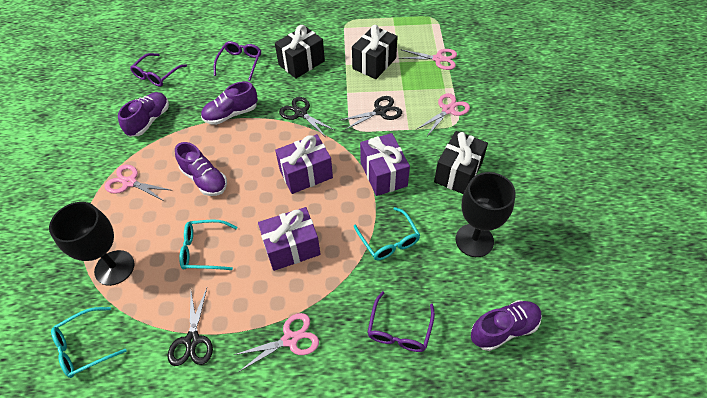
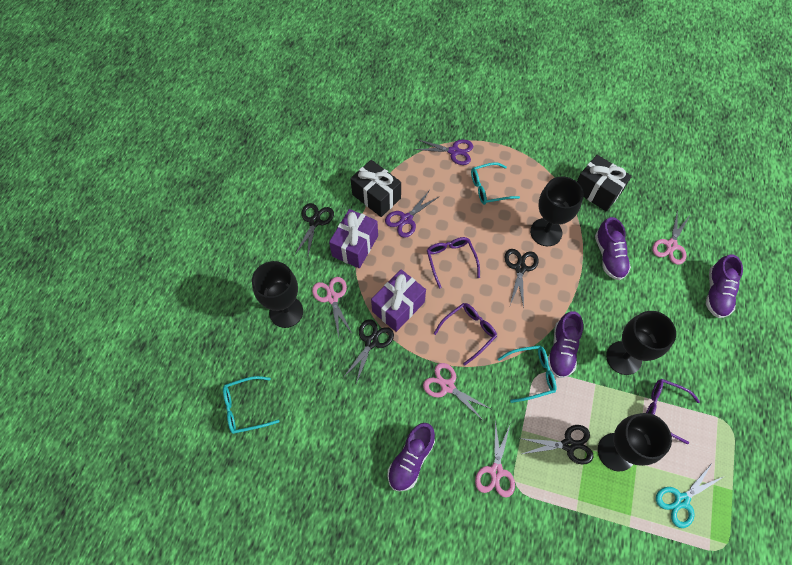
black gift: [275,25,325,79] [352,25,398,79] [434,131,488,194] = 3 -> [350,160,401,217] [577,155,632,211] = 2
black goblet: [49,202,135,286] [455,172,515,257] = 2 -> [252,261,303,328] [530,176,583,246] [598,413,672,471] [606,311,676,375] = 4
black scissors: [168,288,213,366] [279,97,336,137] [339,96,402,130] = 3 -> [294,203,334,259] [343,319,394,384] [504,249,539,308] [519,425,594,464] = 4
purple gift: [258,207,321,271] [275,134,333,194] [360,133,410,196] = 3 -> [329,209,378,268] [371,269,426,332] = 2
purple scissors: none = 0 -> [385,190,440,238] [414,139,473,165] = 2
turquoise scissors: none = 0 -> [656,464,723,528] = 1

